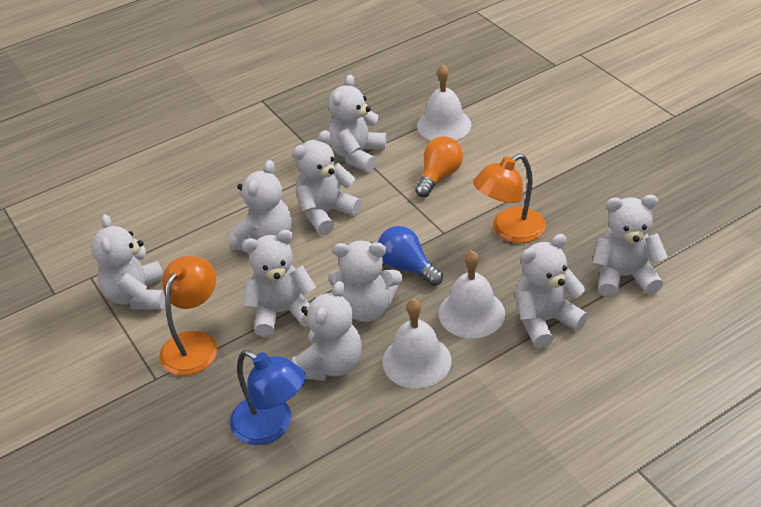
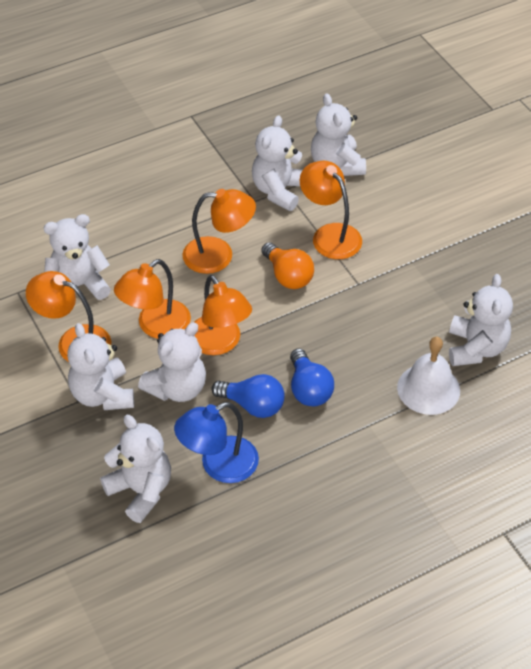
blue light bulb: [378,226,443,286] = 1 -> [211,374,285,418] [290,348,334,406] = 2
orange lamp: [159,256,217,376] [473,154,546,243] = 2 -> [26,271,111,362] [114,259,191,339] [182,189,256,274] [194,275,252,355] [300,161,362,259] = 5
white bell: [382,298,451,388] [417,64,471,141] [439,250,505,339] = 3 -> [397,337,460,415] = 1
white teddy bear: [91,214,165,309] [229,160,292,251] [242,230,316,337] [292,281,362,381] [293,130,362,235] [328,75,387,172] [328,240,402,322] [515,234,588,348] [592,195,668,298] = 9 -> [43,214,111,300] [67,323,134,410] [100,415,171,523] [138,322,206,402] [252,115,302,211] [311,94,366,176] [449,274,513,366] = 7

